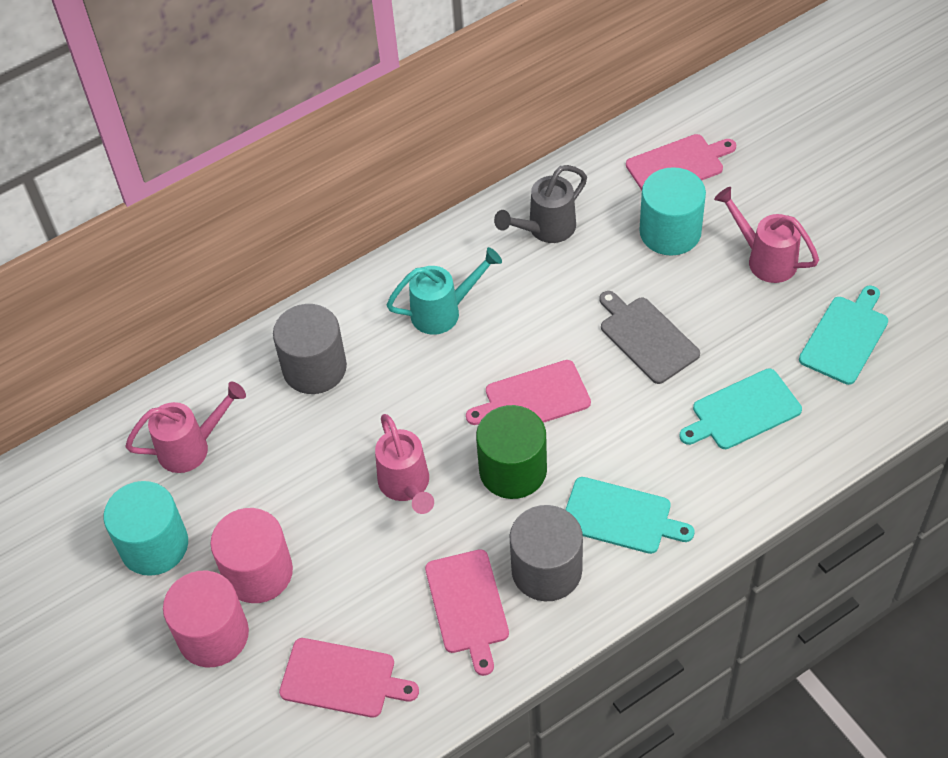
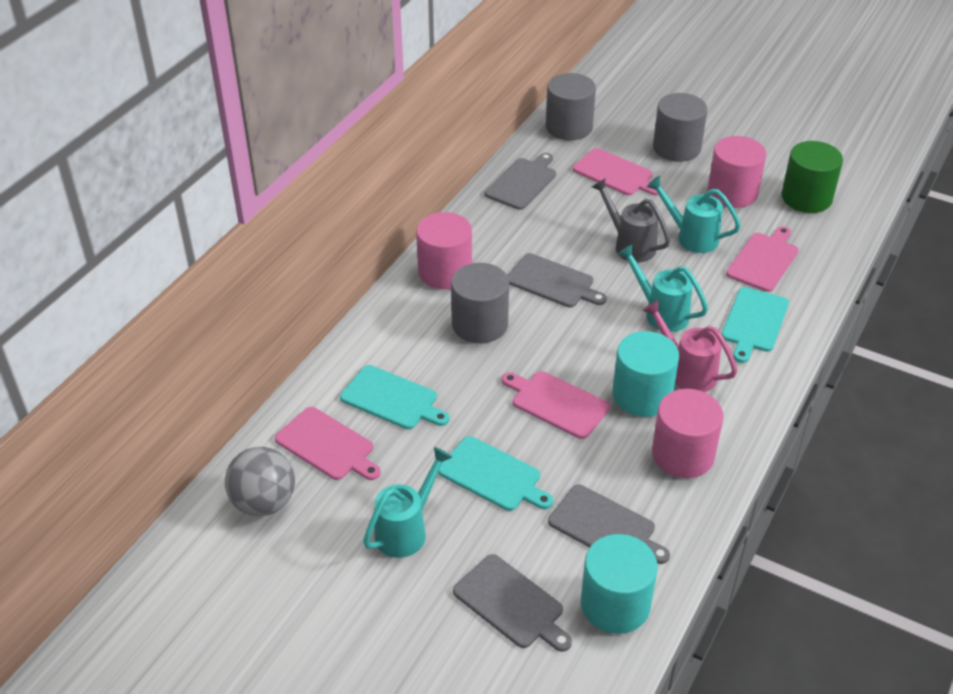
grey ball: none = 0 -> [225,447,295,516] = 1
grey cutting board: [599,291,700,384] = 1 -> [453,554,572,652] [485,153,556,210] [507,253,607,307] [548,485,670,564] = 4
grey cylinder: [273,304,347,394] [509,505,583,601] = 2 -> [451,263,509,343] [546,73,596,140] [653,93,707,162] = 3
pink cylinder: [163,571,249,667] [210,508,293,603] = 2 -> [416,212,472,289] [652,389,724,478] [708,136,766,208] = 3
pink watering can: [125,382,246,473] [375,414,434,514] [714,187,819,283] = 3 -> [642,300,738,392] = 1
turquoise watering can: [387,247,502,335] = 1 -> [363,447,453,558] [617,244,708,332] [647,176,741,253] = 3

